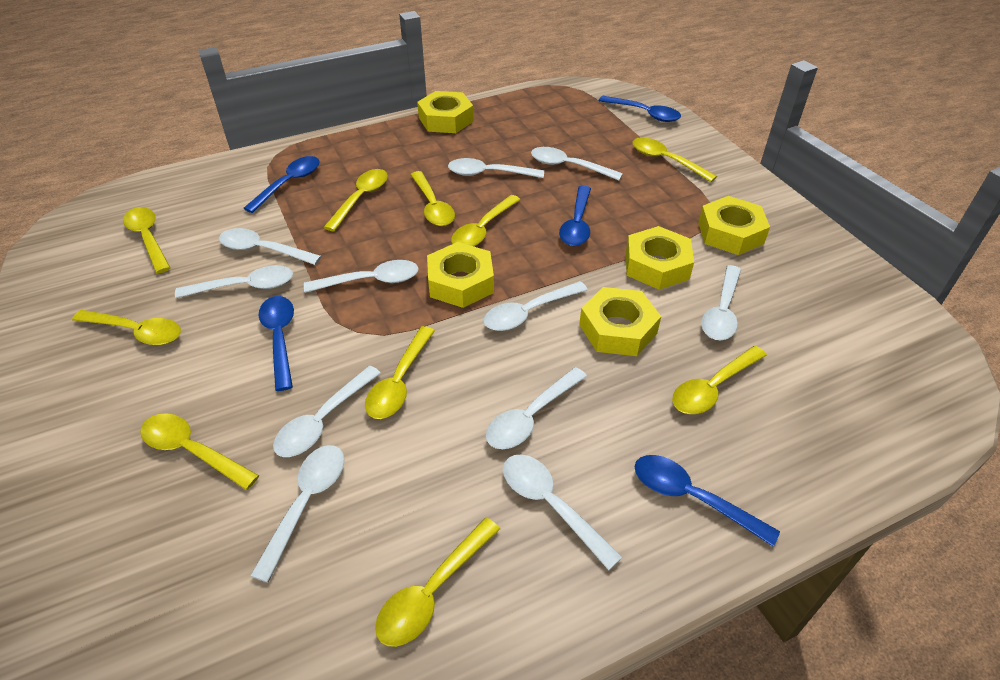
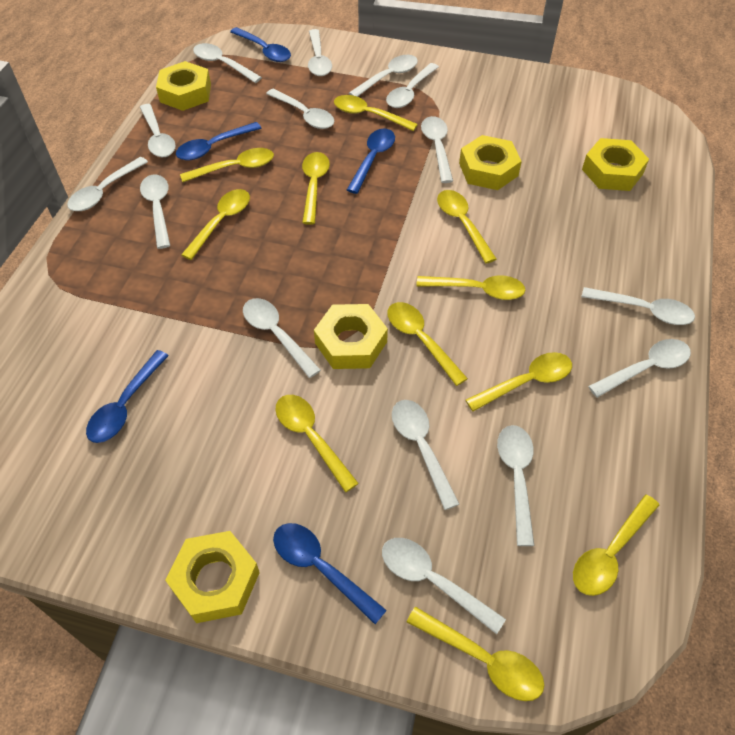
white spoon: [175,265,293,298] [219,228,321,265] [250,445,345,582] [273,366,381,457] [304,260,419,293] [448,158,544,178] [484,281,588,331] [486,367,587,449] [503,454,623,570] [531,147,623,181] [701,265,741,340] = 11 -> [67,157,148,211] [140,104,176,157] [140,174,170,249] [193,43,262,83] [243,298,321,378] [266,88,334,129] [308,29,332,76] [349,55,418,97] [382,538,506,634] [386,63,439,108] [392,400,459,510] [421,116,453,183] [497,425,534,546] [581,287,695,325] [588,339,691,398] = 15
yellow spoon: [72,310,181,345] [123,207,171,273] [140,413,259,490] [324,169,388,231] [365,326,435,419] [375,518,500,647] [410,171,455,226] [451,195,521,247] [633,137,717,182] [672,346,767,414] = 10 -> [180,148,274,182] [181,189,250,260] [275,395,359,492] [302,152,330,225] [334,95,418,131] [387,302,468,386] [407,607,544,701] [416,275,525,300] [437,190,497,264] [466,352,572,411] [573,495,659,596] = 11

